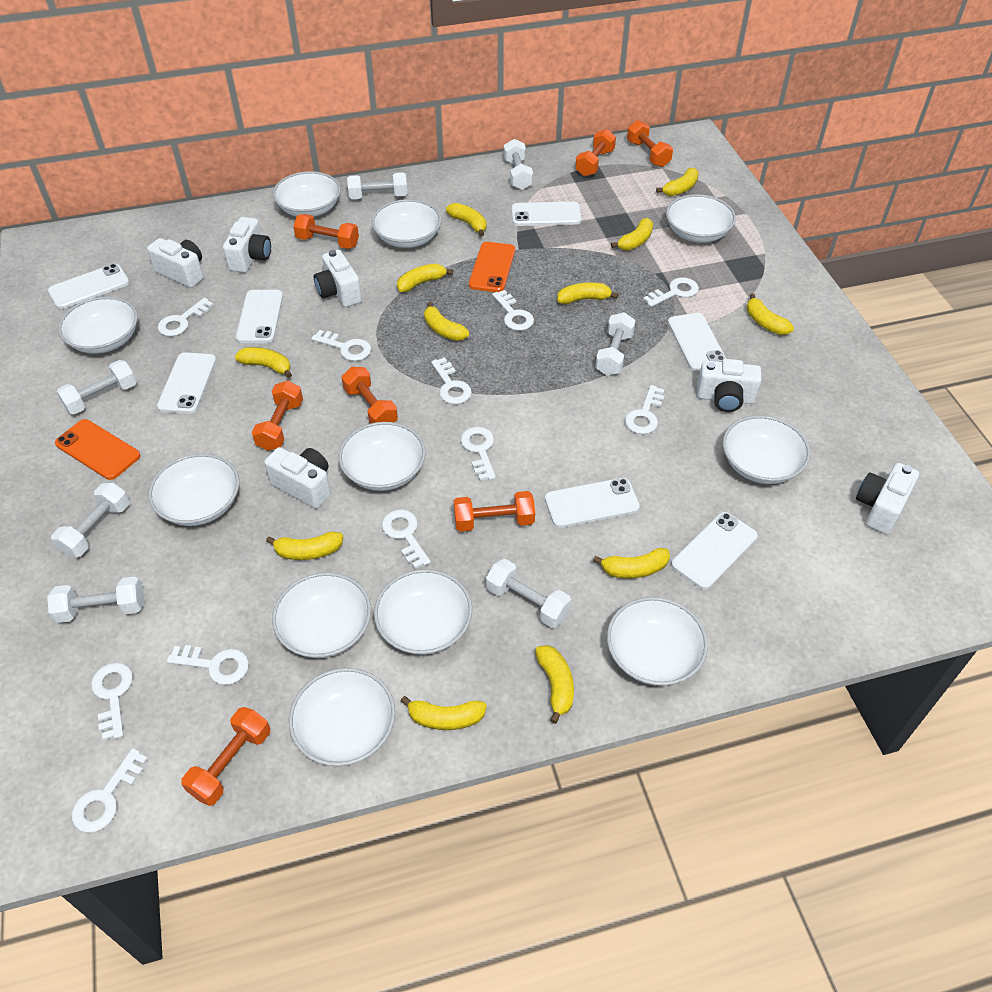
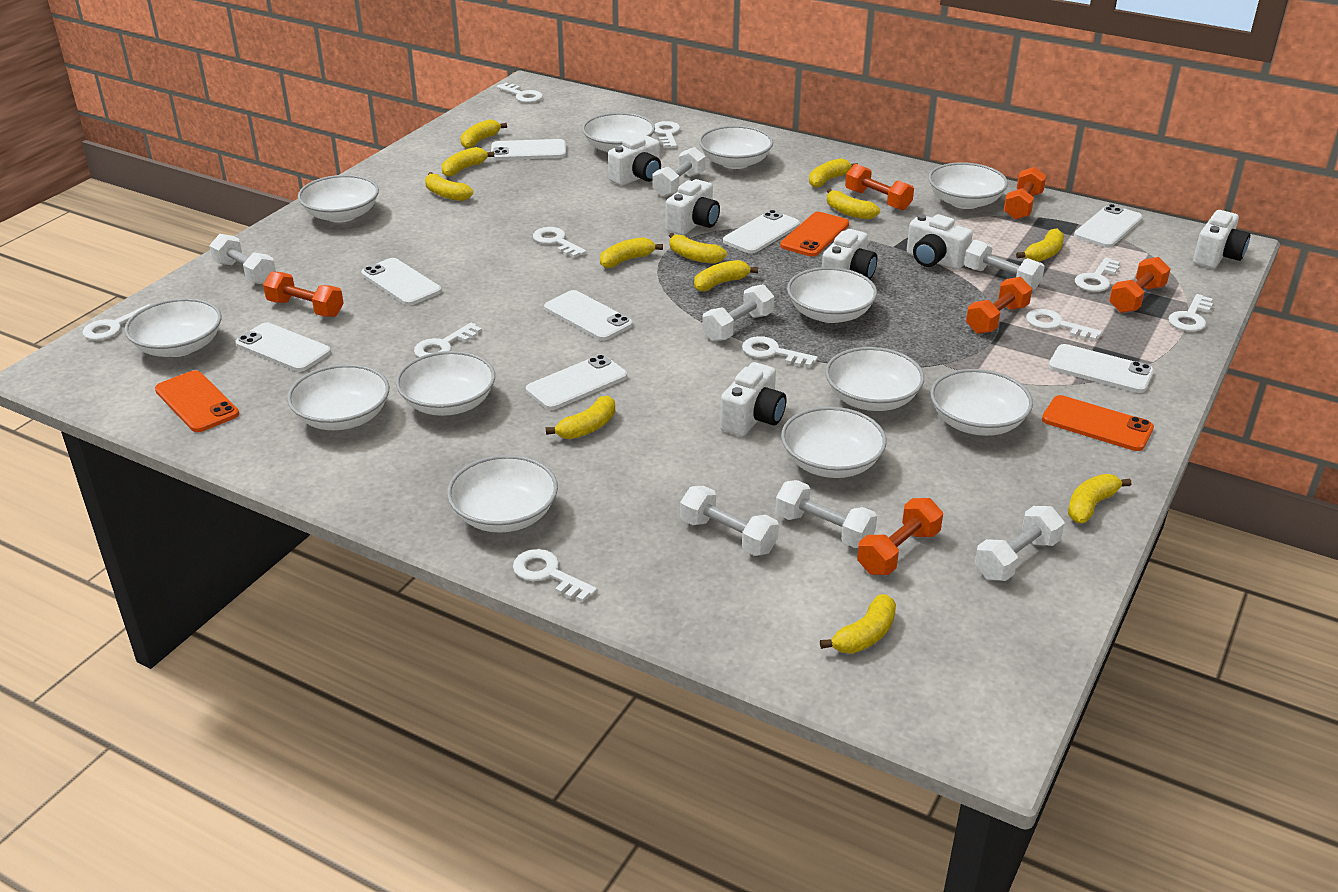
orange dumbbell: [181,707,270,806] [252,381,303,451] [293,214,359,249] [341,367,398,424] [454,491,535,532] [575,129,616,176] [627,120,673,167] = 7 -> [263,271,344,317] [845,164,914,210] [857,498,943,575] [966,277,1032,334] [1004,167,1046,220] [1109,257,1171,313] = 6
orange phone: [55,419,141,480] [469,242,515,292] = 2 -> [155,370,239,432] [780,212,849,257] [1042,395,1154,451] = 3
white bowl: [58,297,138,354] [148,454,239,526] [272,572,371,658] [273,171,341,217] [289,668,395,766] [339,422,426,491] [372,199,441,248] [374,569,472,655] [607,597,708,686] [666,194,736,243] [723,416,810,484] = 11 -> [125,298,221,357] [287,364,389,430] [298,175,379,223] [396,351,495,416] [447,455,558,533] [582,113,655,153] [699,125,773,169] [781,407,887,478] [787,267,877,323] [825,347,924,411] [928,162,1008,209] [931,369,1033,436] = 12
white key: [72,748,148,833] [91,663,133,740] [158,298,213,336] [167,645,249,685] [312,330,371,361] [382,510,431,569] [431,357,472,404] [461,427,496,481] [492,290,534,331] [625,385,665,434] [643,277,699,307] = 11 -> [83,304,149,340] [414,322,482,357] [497,83,543,103] [513,549,597,602] [533,227,586,258] [654,121,680,148] [742,336,818,367] [1026,309,1102,341] [1075,257,1120,292] [1168,294,1213,332] = 10
white phone: [48,264,129,309] [157,352,216,414] [236,290,283,343] [512,202,582,226] [545,478,640,528] [668,313,726,371] [671,512,758,590] = 7 -> [235,323,331,372] [361,258,441,306] [491,139,566,160] [526,354,627,410] [544,290,633,341] [723,210,800,254] [1049,344,1154,393] [1074,204,1143,248] = 8

